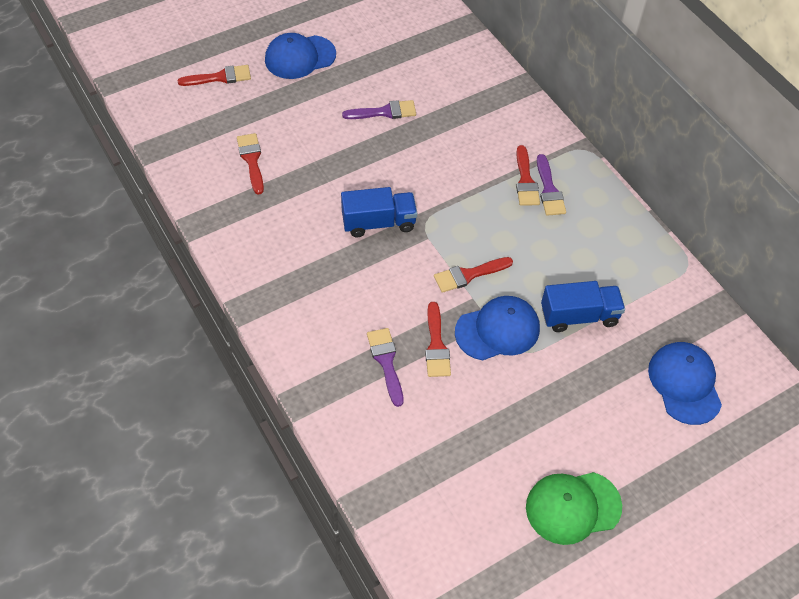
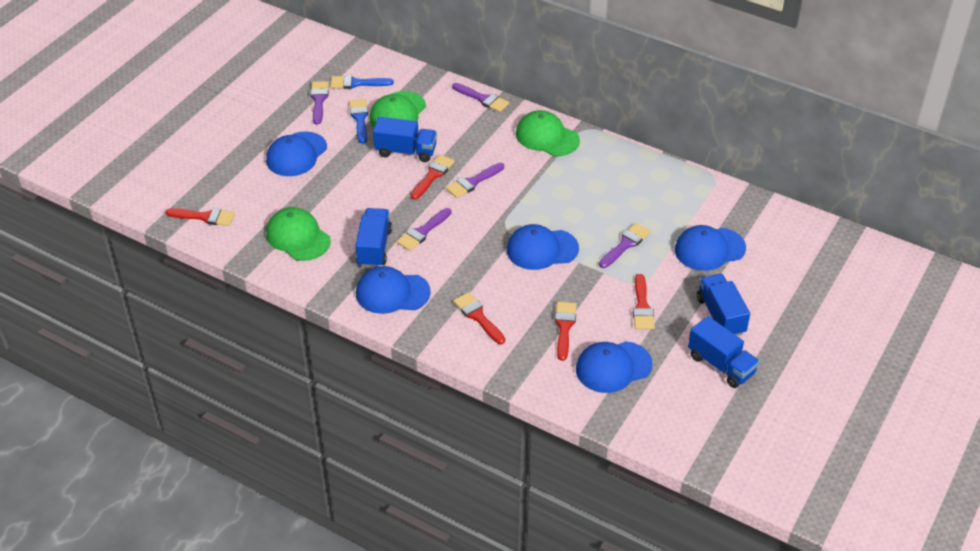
blue brush: none = 0 -> [331,75,394,89] [349,99,368,144] = 2
blue cap: [265,33,336,79] [455,296,540,361] [648,342,722,425] = 3 -> [266,131,327,176] [356,266,431,314] [507,224,579,270] [576,341,653,393] [675,225,746,271] = 5
blue truck: [341,187,417,237] [541,281,625,332] = 2 -> [355,208,392,267] [373,117,437,162] [688,316,760,388] [697,274,750,336] = 4
green cap: [526,472,622,545] = 1 -> [266,207,331,261] [369,91,426,127] [516,110,580,156] = 3
purple brush: [342,100,416,119] [367,328,403,407] [537,154,566,216] = 3 -> [311,81,329,125] [397,208,451,251] [446,163,504,198] [452,83,509,112] [599,223,650,268] = 5

